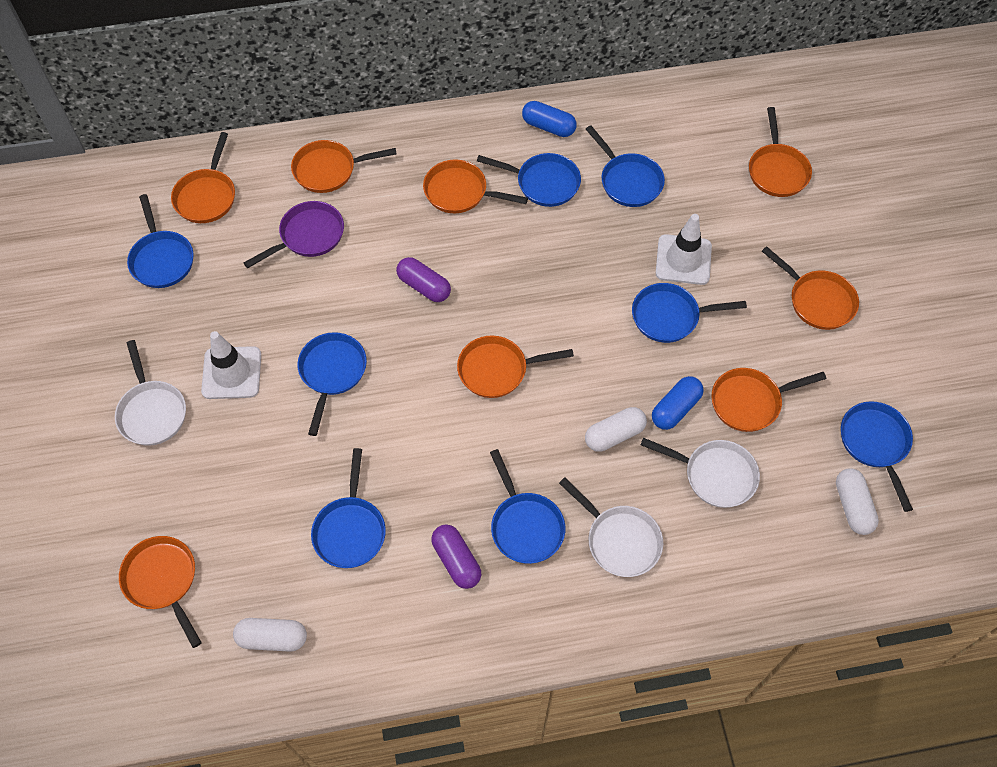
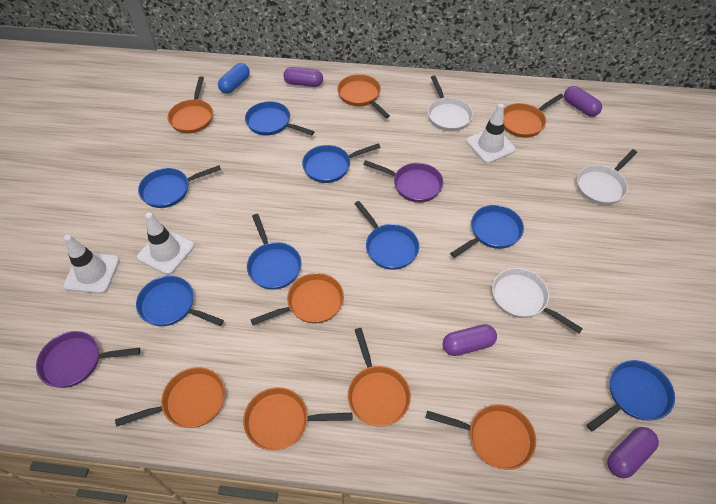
blue capsule: [522,101,577,137] [652,376,704,430] = 2 -> [218,63,250,94] = 1
purple capsule: [396,257,451,302] [431,524,481,589] = 2 -> [283,67,323,87] [443,324,497,356] [564,86,602,117] [607,427,659,478] = 4
purple pan: [244,201,344,268] = 1 -> [36,331,140,388] [363,160,443,203] = 2
white capsule: [233,618,307,652] [585,407,647,452] [836,468,879,535] = 3 -> none = 0
white traffic cone: [201,331,261,399] [656,214,712,285] = 2 -> [63,235,120,294] [137,212,194,275] [466,104,516,163] = 3

